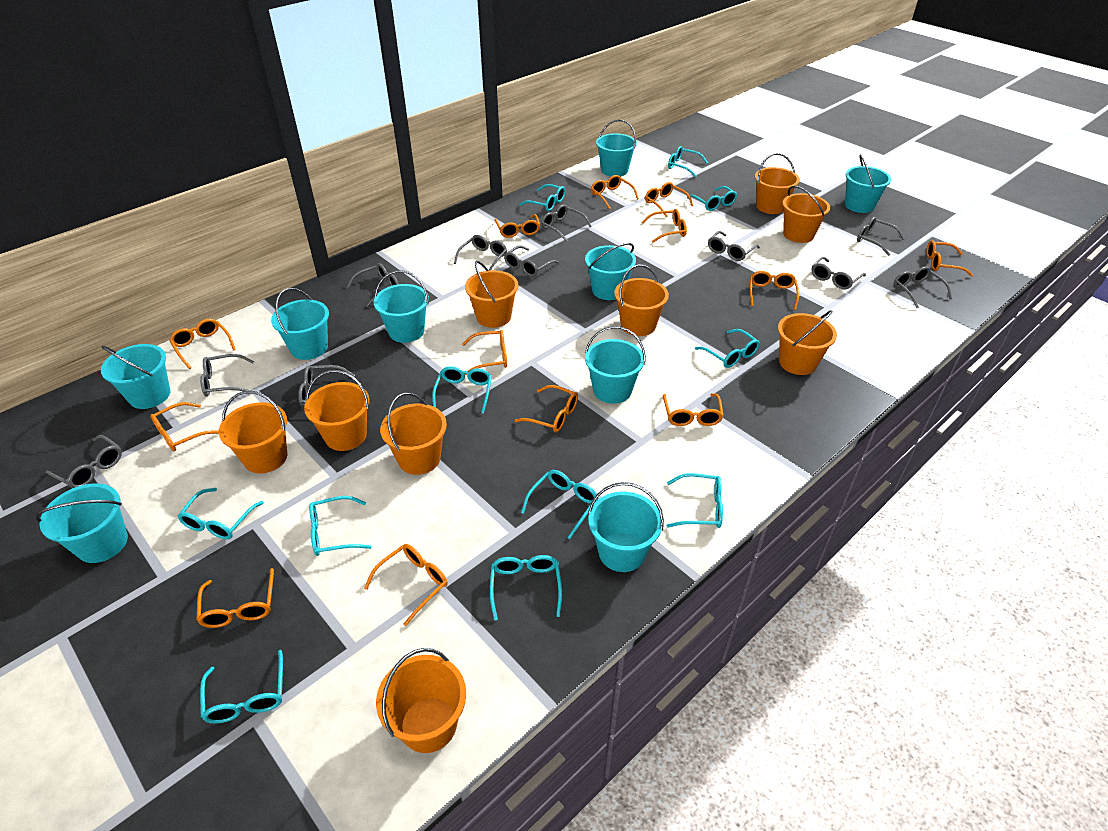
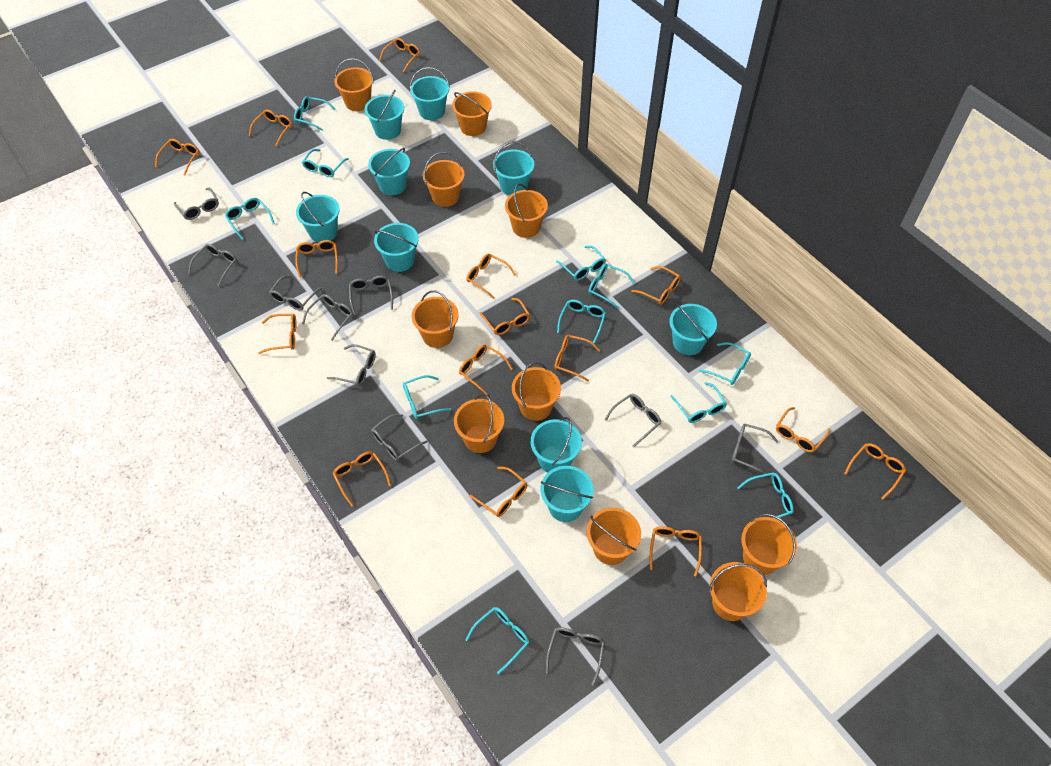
grey glasses: [45,435,122,488] [200,354,254,396] [298,365,355,407] [347,263,399,307] [454,235,507,270] [504,246,559,277] [541,204,592,242] [708,231,760,261] [811,257,866,289] [857,217,905,256] [894,266,952,308] = 11 -> [174,187,219,220] [188,244,237,286] [269,275,322,311] [302,294,353,341] [327,344,376,386] [349,276,393,316] [371,414,428,461] [546,627,605,686] [605,394,661,447] [732,424,778,474] = 10
orange bucket: [219,391,287,474] [304,370,370,451] [376,648,466,753] [380,393,447,475] [465,261,518,328] [614,265,669,336] [755,153,800,214] [778,310,837,375] [782,186,830,243] = 9 -> [334,58,374,111] [412,290,459,348] [423,152,465,207] [452,91,492,136] [454,394,504,453] [505,184,548,238] [512,362,561,421] [587,508,641,565] [709,562,767,621] [741,514,797,575] = 10
orange glasses: [150,402,219,451] [169,319,236,369] [196,568,274,628] [364,544,448,626] [462,330,507,375] [495,214,540,238] [514,385,578,432] [591,175,639,209] [642,209,687,243] [645,182,694,217] [663,393,724,426] [750,271,799,310] [926,240,973,277] = 13 -> [155,139,200,175] [249,110,292,146] [258,314,297,354] [295,240,338,278] [333,451,391,506] [379,38,420,72] [459,344,513,395] [467,254,516,299] [469,467,527,517] [479,298,530,335] [554,335,600,381] [631,266,681,305] [650,526,702,576] [776,407,830,453] [844,443,906,499] = 15

